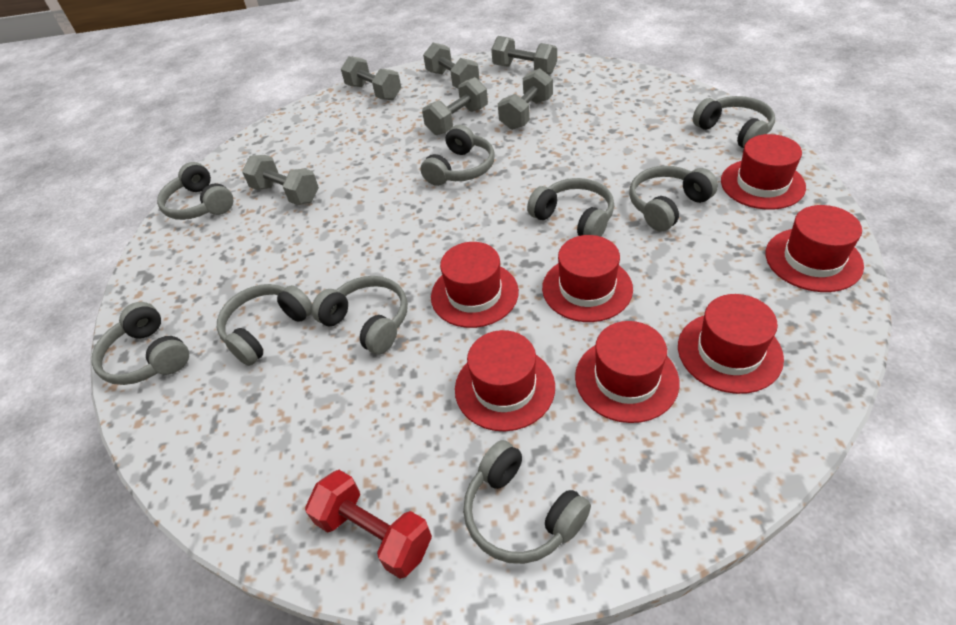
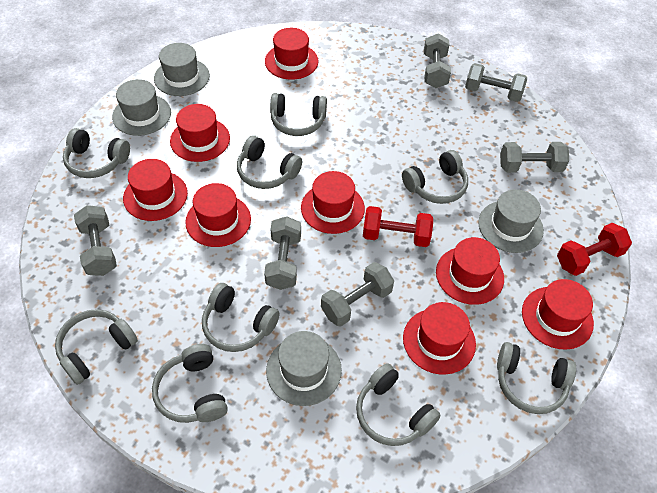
grey hat: none = 0 -> [112,79,171,136] [154,43,210,96] [266,331,342,406] [478,189,544,253] = 4
red dumbbell: [305,470,432,579] = 1 -> [363,206,433,247] [557,223,632,276] = 2
red hat: [431,242,519,328] [455,330,555,431] [542,235,633,322] [575,321,680,423] [678,294,784,394] [721,134,806,210] [766,205,864,292] = 7 -> [123,159,188,221] [170,104,230,162] [185,183,251,247] [265,28,319,80] [301,171,365,234] [403,302,476,375] [436,237,504,305] [522,279,594,350] = 8

